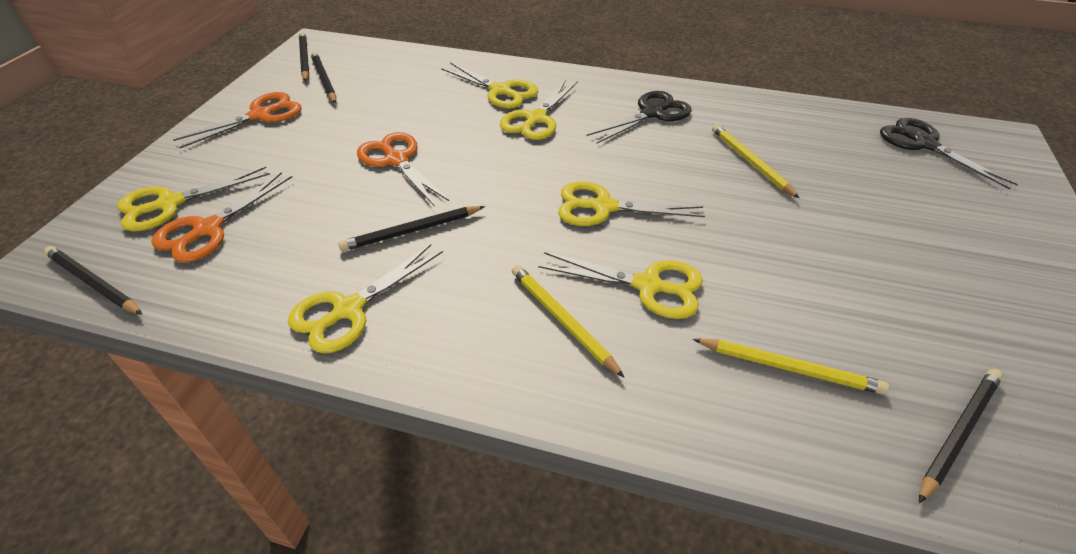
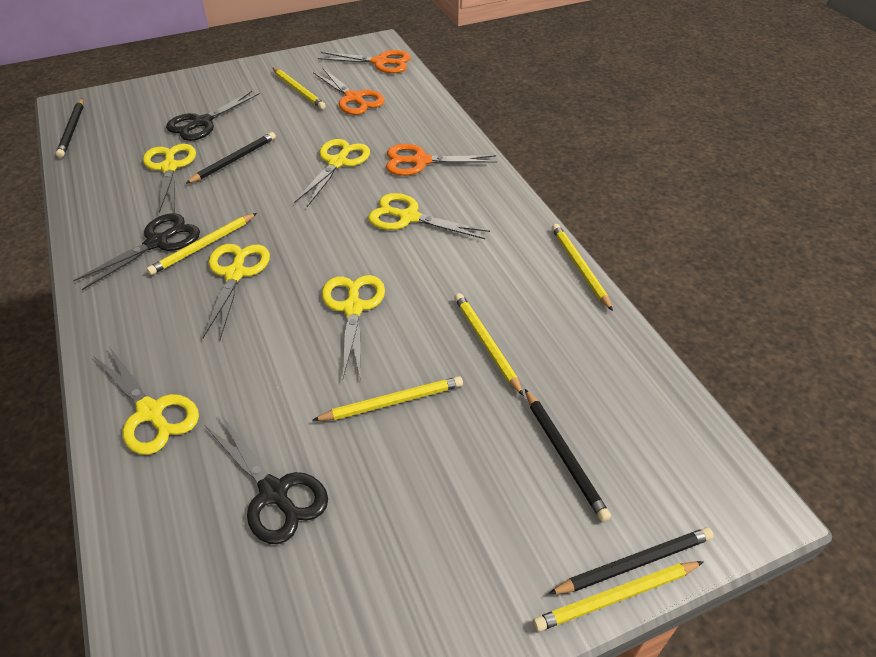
black pencil: [44,246,142,315] [299,32,309,81] [311,52,336,104] [338,206,485,251] [919,369,1003,503] = 5 -> [56,99,83,158] [185,132,276,184] [525,389,611,522] [548,527,714,594] = 4
black scissors: [587,91,692,144] [880,118,1018,189] = 2 -> [73,213,200,290] [166,91,260,141] [204,415,328,544] = 3
yellow pencil: [512,265,625,378] [693,339,889,395] [712,124,799,198] = 3 -> [147,213,257,275] [273,68,326,109] [313,376,463,421] [454,293,524,396] [533,561,704,632] [552,224,613,311] = 6

